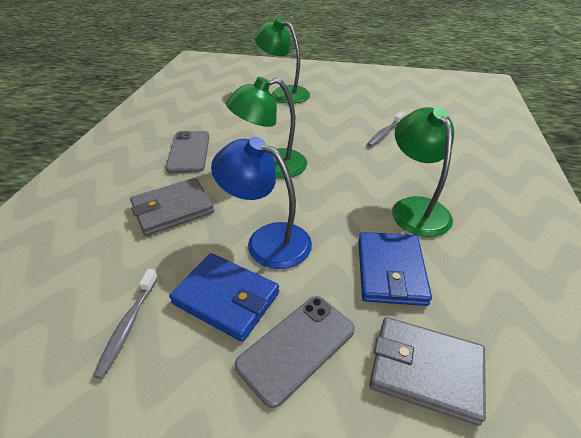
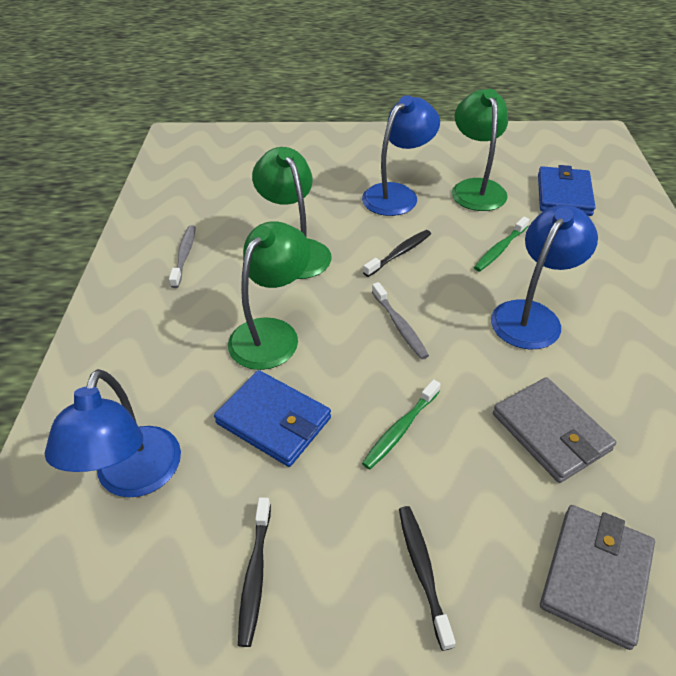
black toothbrush: none = 0 -> [238,497,271,647] [363,230,431,277] [399,506,456,651] = 3
blue lamp: [211,137,312,269] = 1 -> [44,369,181,498] [362,95,440,216] [491,205,598,350] = 3
green toothbrush: none = 0 -> [362,379,441,469] [474,217,529,272] = 2
grey phone: [166,131,209,173] [235,296,355,408] = 2 -> none = 0

